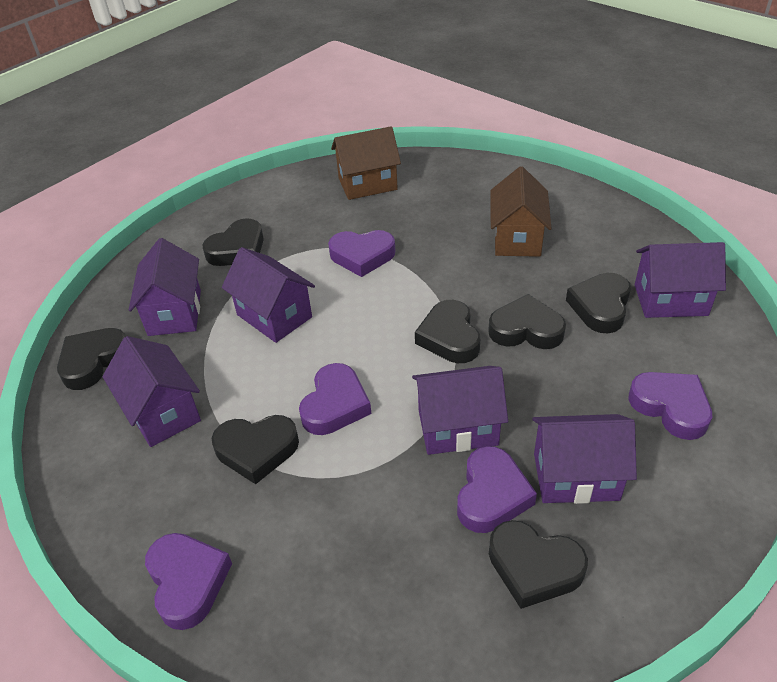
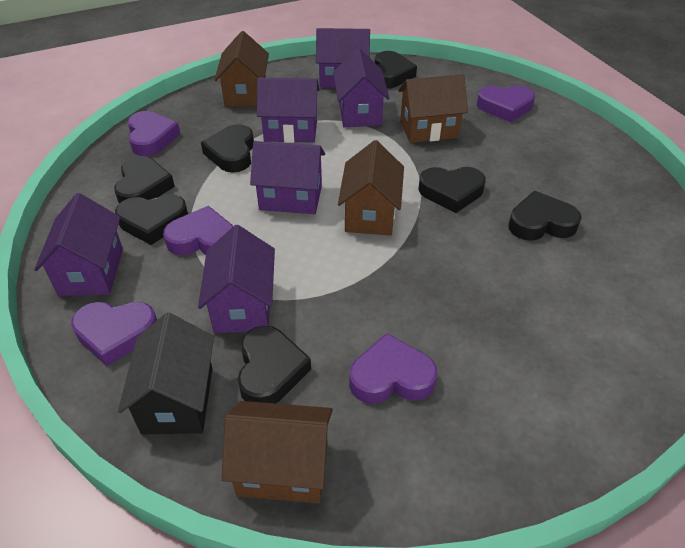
black house: none = 0 -> [118,313,214,434] = 1
brown house: [331,126,401,200] [490,166,552,257] = 2 -> [214,31,269,107] [222,401,333,504] [338,140,404,236] [398,74,468,143] = 4

